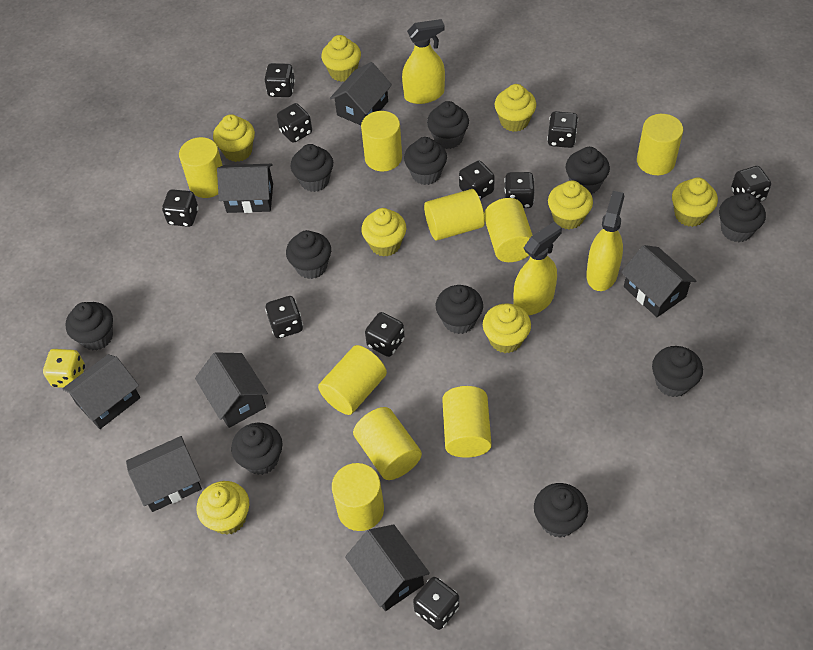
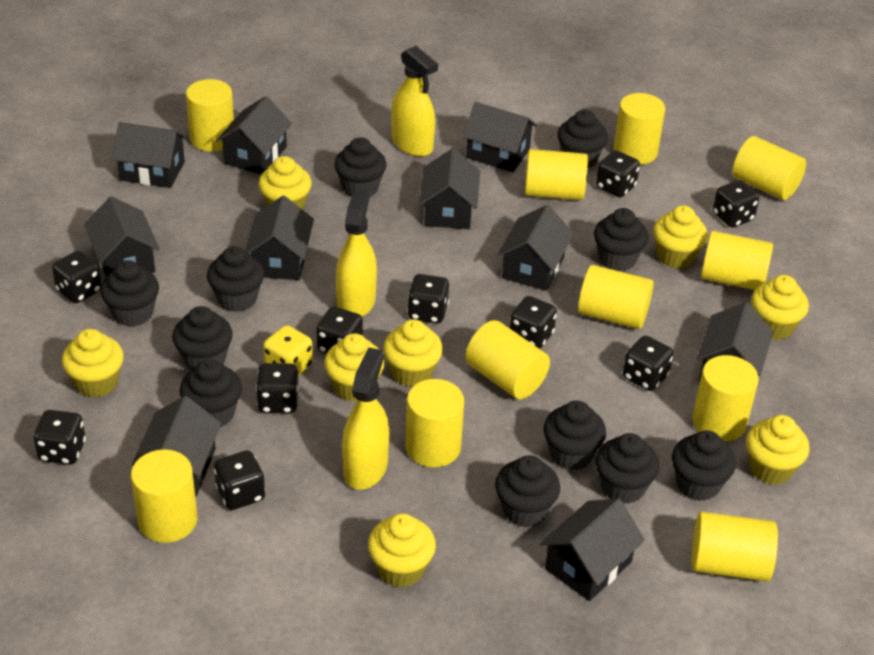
black house: [62,354,140,429] [126,436,202,512] [195,352,268,428] [217,164,273,213] [330,62,392,125] [345,524,430,611] [621,245,696,317] = 7 -> [84,196,159,277] [112,122,187,188] [132,396,221,496] [216,96,292,174] [245,196,314,280] [419,148,480,229] [462,102,537,172] [497,205,574,291] [540,498,645,601] [697,302,773,381] = 10
yellow cylinder: [179,137,223,198] [318,345,387,415] [332,463,384,531] [353,407,422,480] [361,111,402,172] [424,189,485,240] [442,386,492,458] [484,198,533,262] [637,114,683,175] = 9 -> [131,449,197,543] [186,79,234,152] [405,379,464,467] [466,320,550,399] [525,149,588,200] [578,265,654,329] [613,93,665,165] [692,355,759,442] [692,512,778,582] [701,231,773,290] [732,136,806,200] = 11

